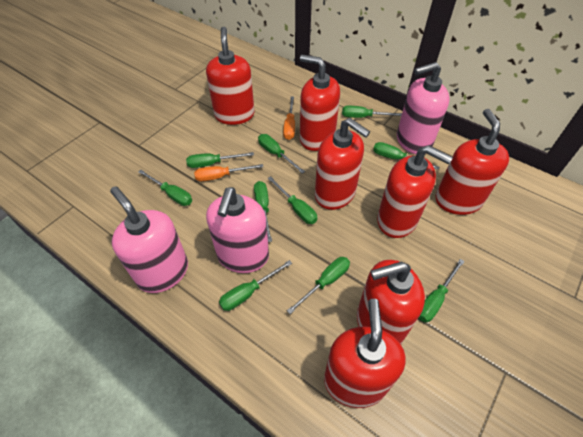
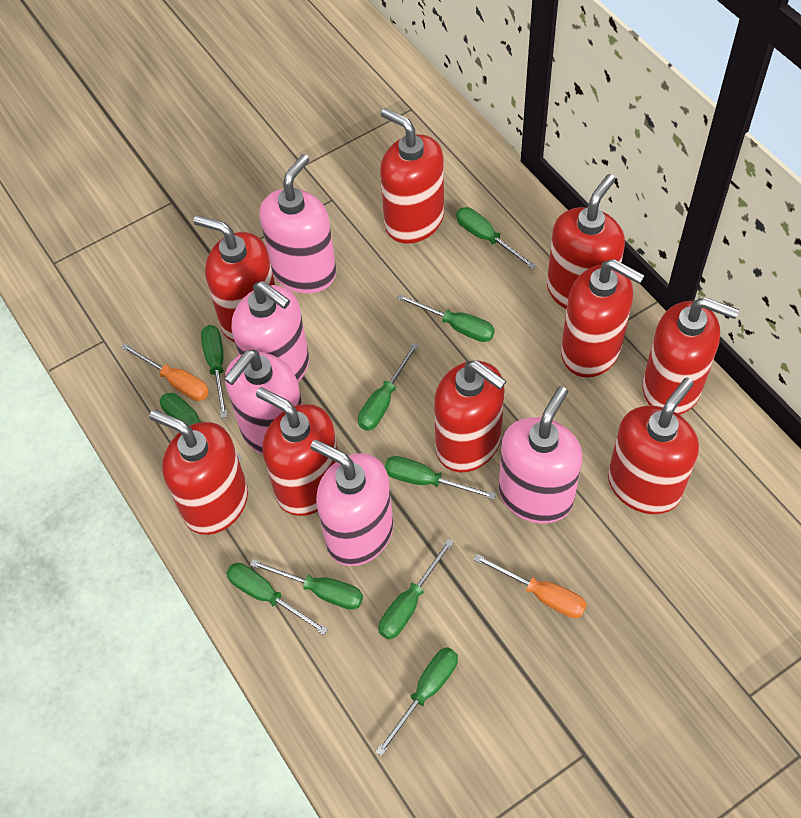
pink soap dispenser: [110,186,188,293] [206,187,269,273] [397,62,450,154] = 3 -> [224,350,302,455] [232,281,309,383] [259,154,336,293] [310,439,393,566] [499,386,582,523] = 5
red soap dispenser: [206,27,254,125] [300,55,340,151] [315,118,370,210] [324,299,406,408] [357,260,425,344] [377,145,453,238] [435,109,509,215] = 7 -> [149,410,248,535] [194,215,275,342] [256,387,338,516] [380,108,444,244] [434,360,506,472] [547,174,625,309] [561,259,645,377] [608,378,699,514] [642,297,739,415] = 9

